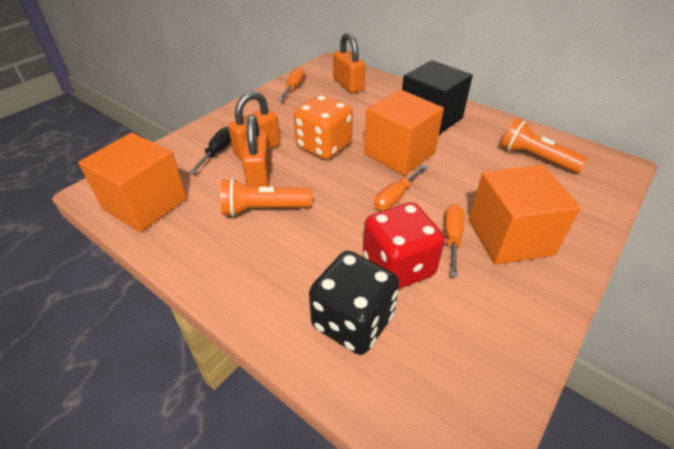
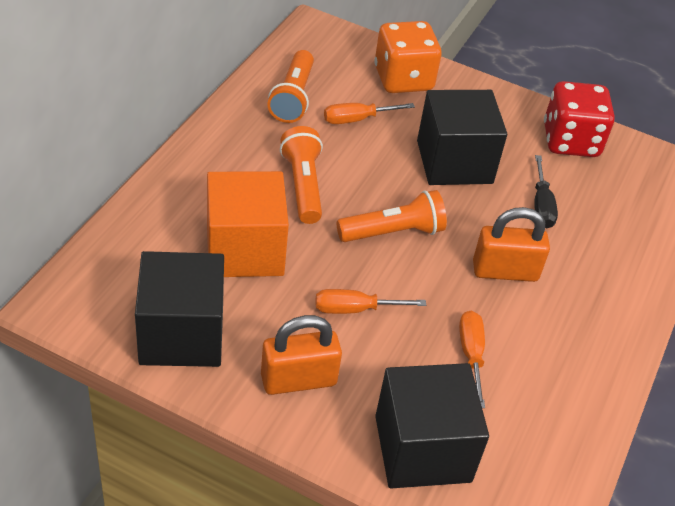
black cube: [402,60,473,135] = 1 -> [135,251,224,367] [375,363,489,488] [417,90,507,185] = 3
black dice: [309,251,399,355] = 1 -> none = 0
orange cube: [78,133,187,232] [364,89,444,175] [469,165,581,265] = 3 -> [207,171,289,277] = 1
orange flashlight: [220,178,313,217] [501,119,588,173] = 2 -> [267,50,314,123] [280,126,323,224] [337,190,447,242] = 3
orange padlock: [228,91,280,160] [242,115,271,187] [333,33,365,93] = 3 -> [261,315,342,395] [473,207,550,282] = 2

